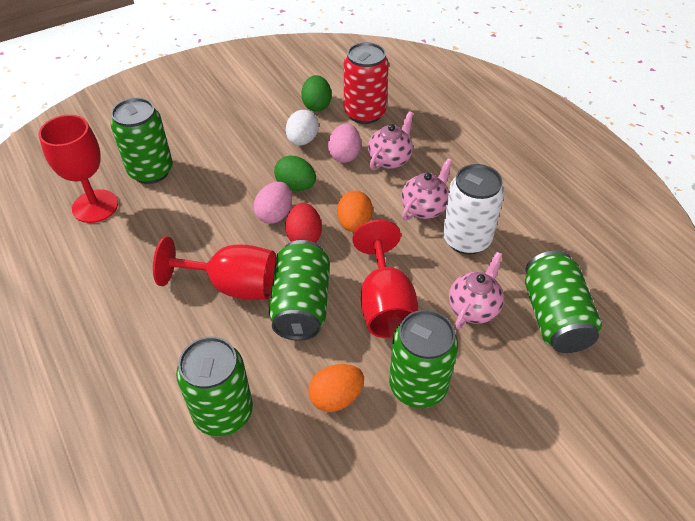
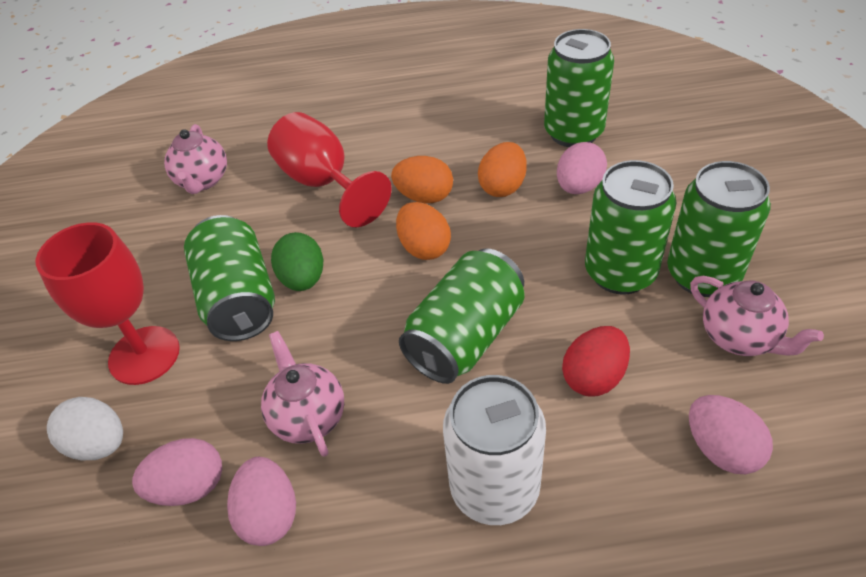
green egg: [274,156,316,191] [301,75,332,112] = 2 -> [271,232,323,291] = 1
orange egg: [309,364,364,412] [337,191,373,232] = 2 -> [391,156,453,203] [396,202,451,260] [478,142,527,197] = 3
pink egg: [254,182,292,224] [328,124,361,163] = 2 -> [132,438,222,506] [227,457,296,546] [557,142,607,194] [689,395,773,474] = 4
red can: [344,42,389,124] = 1 -> none = 0
red goblet: [39,115,118,223] [153,236,276,300] [353,220,418,338] = 3 -> [36,222,180,385] [267,112,392,227] = 2

